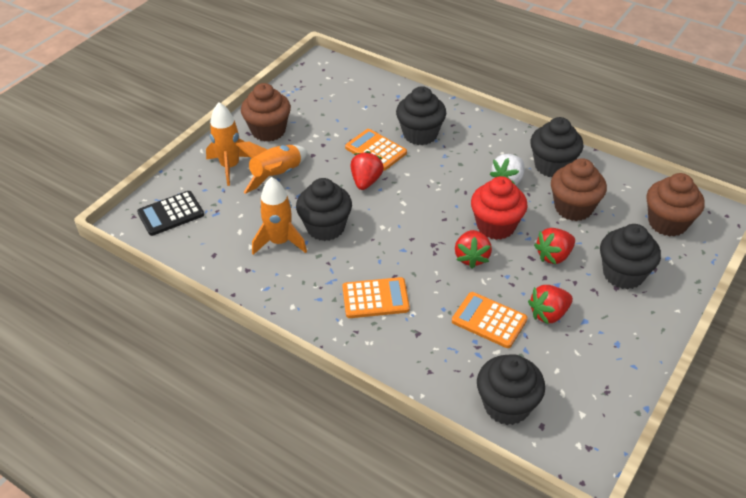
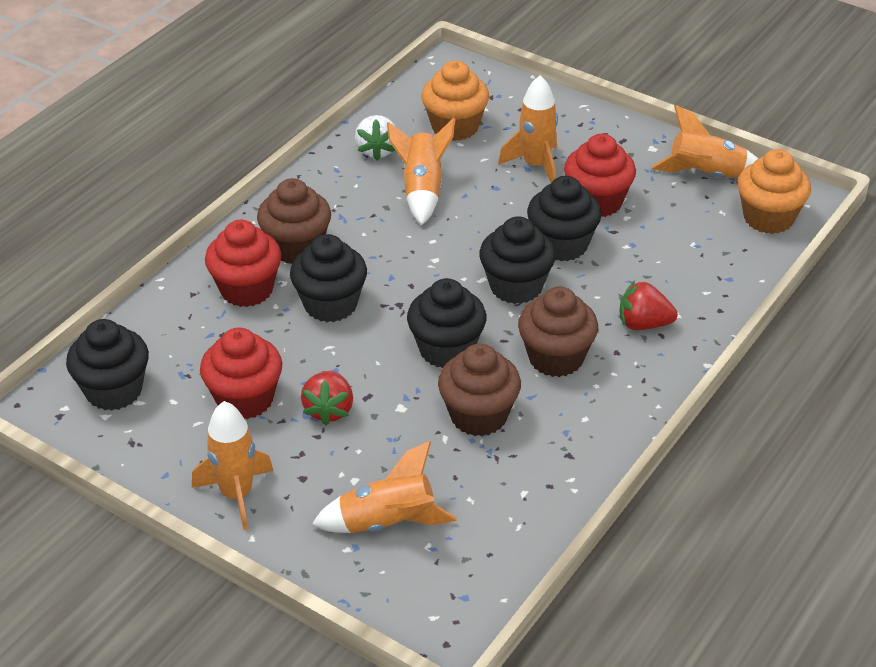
black calculator: [137,191,204,236] = 1 -> none = 0
orange calculator: [342,277,410,318] [345,129,407,171] [452,292,528,348] = 3 -> none = 0
orange cupcake: none = 0 -> [421,61,489,141] [738,149,811,234] = 2
orange rocket: [206,102,250,186] [236,142,308,194] [252,177,307,255] = 3 -> [192,401,274,530] [312,441,457,533] [387,118,456,225] [498,75,558,183] [651,105,758,178] = 5
red cupcake: [471,176,528,240] = 1 -> [200,327,282,419] [205,220,282,307] [564,134,636,217] = 3
red strawberry: [351,151,384,190] [455,230,492,268] [528,285,573,325] [534,228,575,264] = 4 -> [301,371,353,425] [620,280,678,330] = 2

